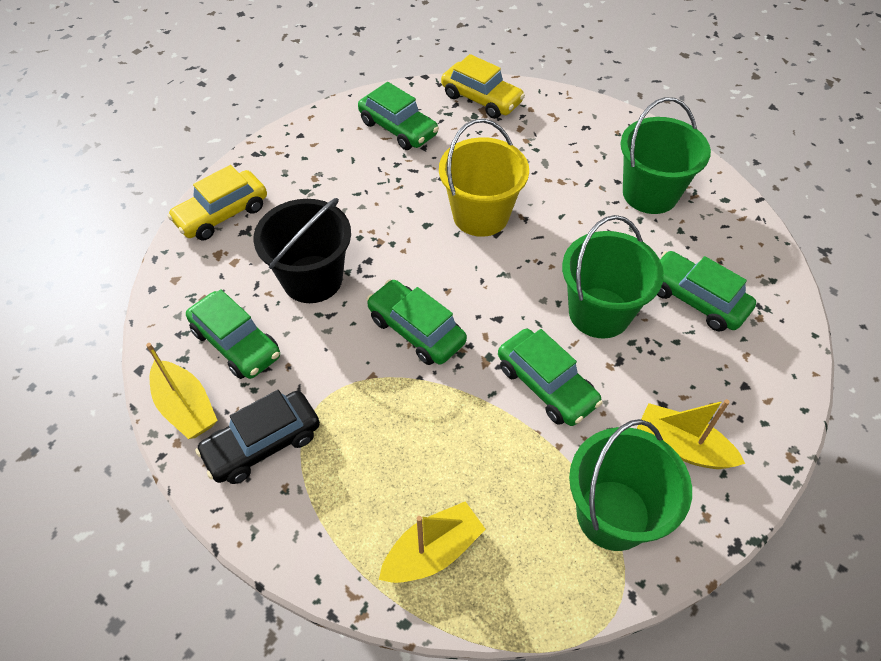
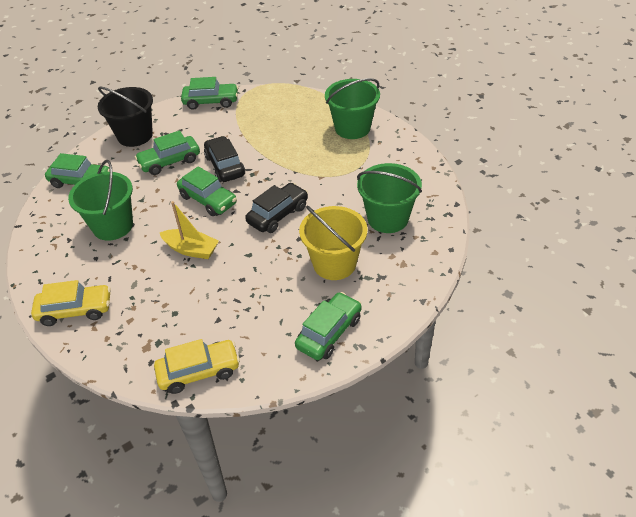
black car: [195,390,320,484] = 1 -> [204,136,245,182] [245,183,308,233] = 2
yellow boat: [146,343,218,439] [379,501,486,583] [637,399,745,469] = 3 -> [160,201,219,259] = 1

